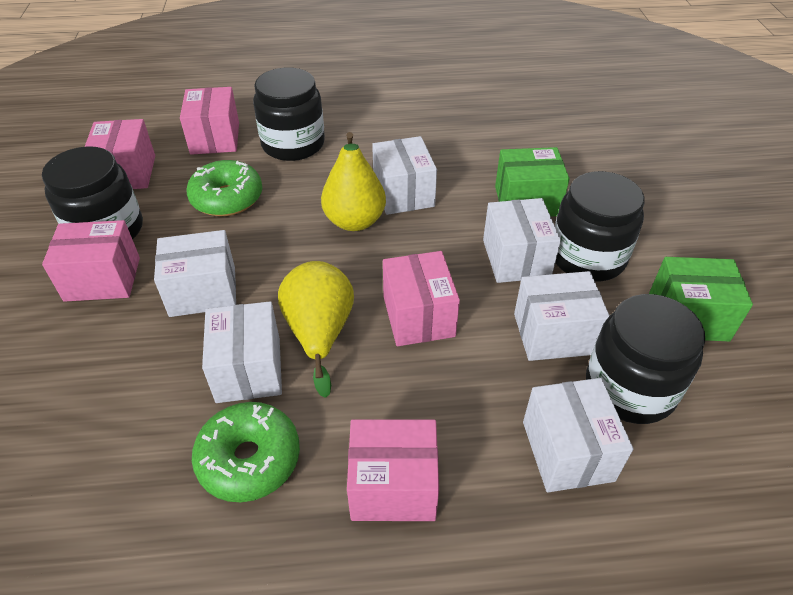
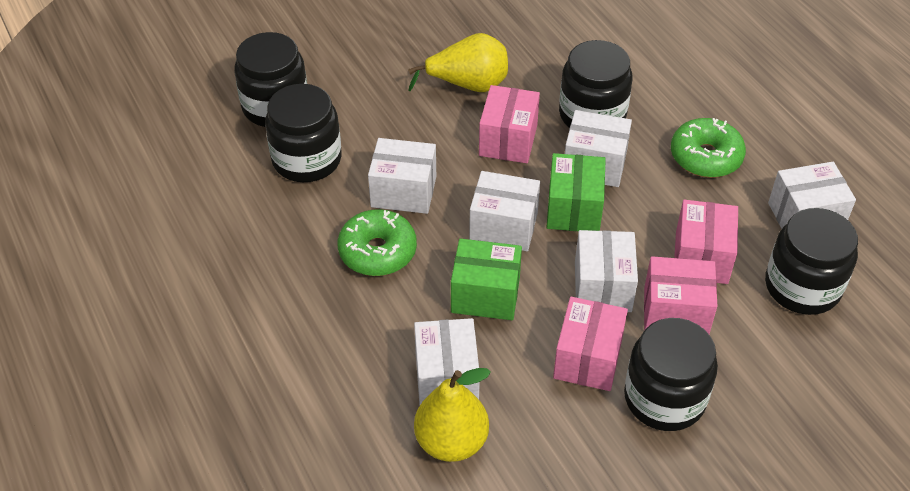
black jar: [42,146,143,239] [253,68,325,161] [555,171,645,282] [586,294,705,424] = 4 -> [234,32,307,127] [265,84,342,182] [559,40,632,128] [624,318,718,431] [765,208,858,315] = 5
pink box: [42,220,140,302] [85,119,155,189] [180,87,239,155] [347,419,439,521] [383,251,460,346] = 5 -> [479,85,540,163] [553,297,628,391] [644,256,717,334] [674,200,738,284] = 4

